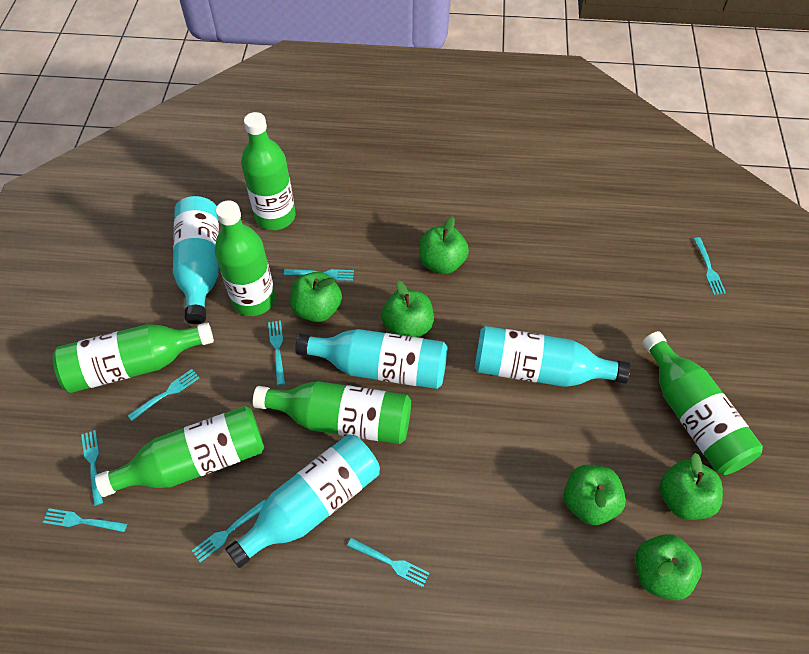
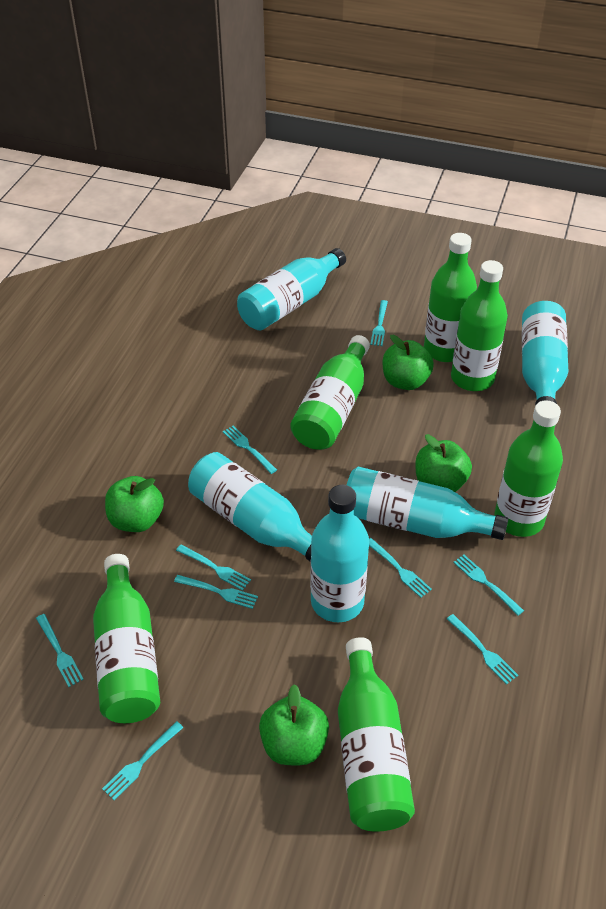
green apple: [290,272,342,322] [381,280,434,337] [419,216,469,274] [564,465,626,525] [636,534,702,600] [660,453,723,520] = 6 -> [105,476,164,532] [259,684,329,765] [383,335,434,390] [415,434,472,492] = 4
turquoise bottle: [173,196,219,324] [225,434,380,568] [295,329,448,389] [475,326,630,387] = 4 -> [188,452,312,562] [237,248,346,330] [310,485,369,622] [347,466,508,540] [522,301,568,406] = 5
turquoise fork: [43,508,127,532] [81,430,103,506] [128,369,199,421] [192,499,266,562] [268,320,285,385] [284,269,354,281] [347,538,429,587] [694,237,726,295] = 8 -> [36,614,84,687] [102,721,184,800] [174,575,258,609] [176,544,251,591] [223,426,277,474] [369,538,432,598] [370,300,388,346] [447,614,518,684] [453,555,524,616] = 9

